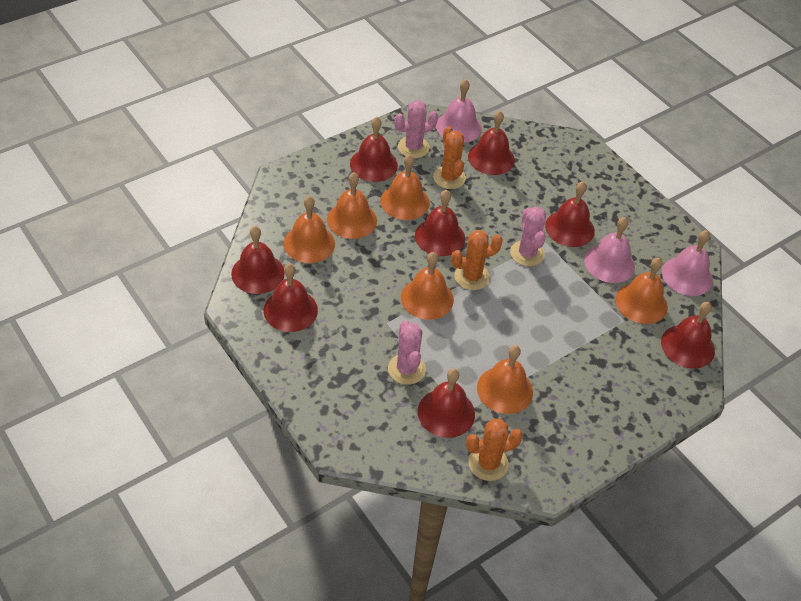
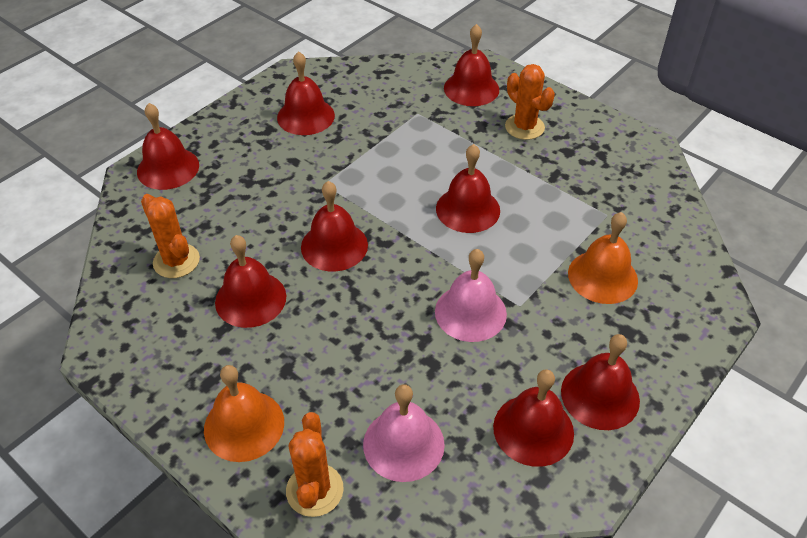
orange bell: [284,196,335,263] [327,172,377,239] [381,154,430,220] [401,252,454,320] [477,345,533,414] [615,257,668,324] = 6 -> [204,365,284,462] [568,212,638,304] = 2
pink bell: [436,79,482,143] [584,217,635,283] [662,230,713,296] = 3 -> [363,384,445,482] [435,249,507,342] = 2
pink cactus: [388,321,426,385] [394,100,438,158] [510,207,546,266] = 3 -> none = 0

